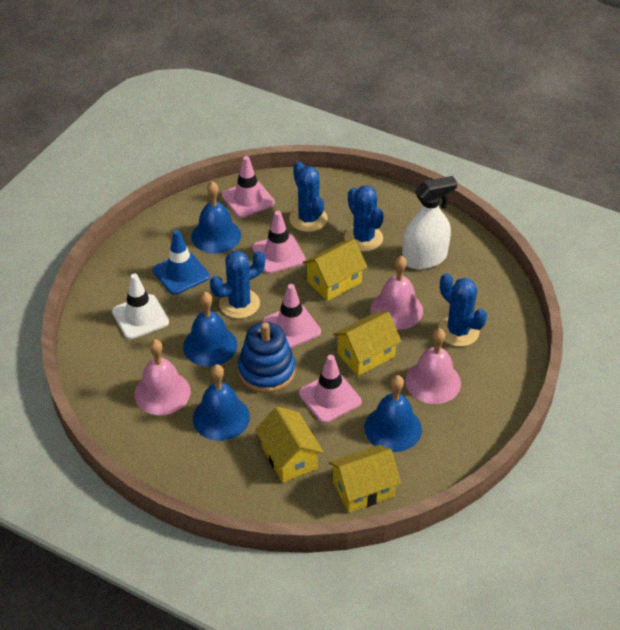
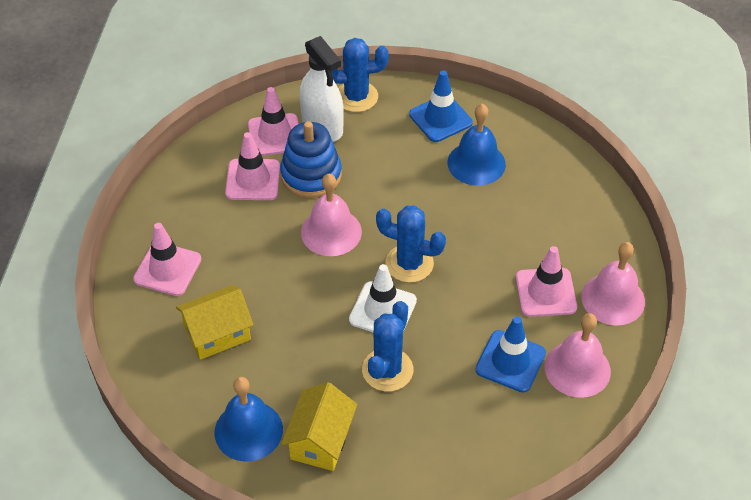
blue bell: [183,292,237,367] [191,181,241,254] [193,364,250,441] [364,375,422,452] = 4 -> [214,377,283,462] [448,104,506,186] = 2
blue cactus: [210,250,265,319] [289,161,328,232] [344,185,384,252] [438,273,487,347] = 4 -> [332,38,389,112] [362,301,413,392] [376,206,446,282] = 3
blue traffic cone: [153,230,210,295] = 1 -> [409,71,473,142] [475,316,546,393] = 2
yellow house: [255,406,323,483] [302,239,367,301] [329,445,401,513] [333,312,401,376] = 4 -> [176,285,253,360] [281,382,357,471] = 2

